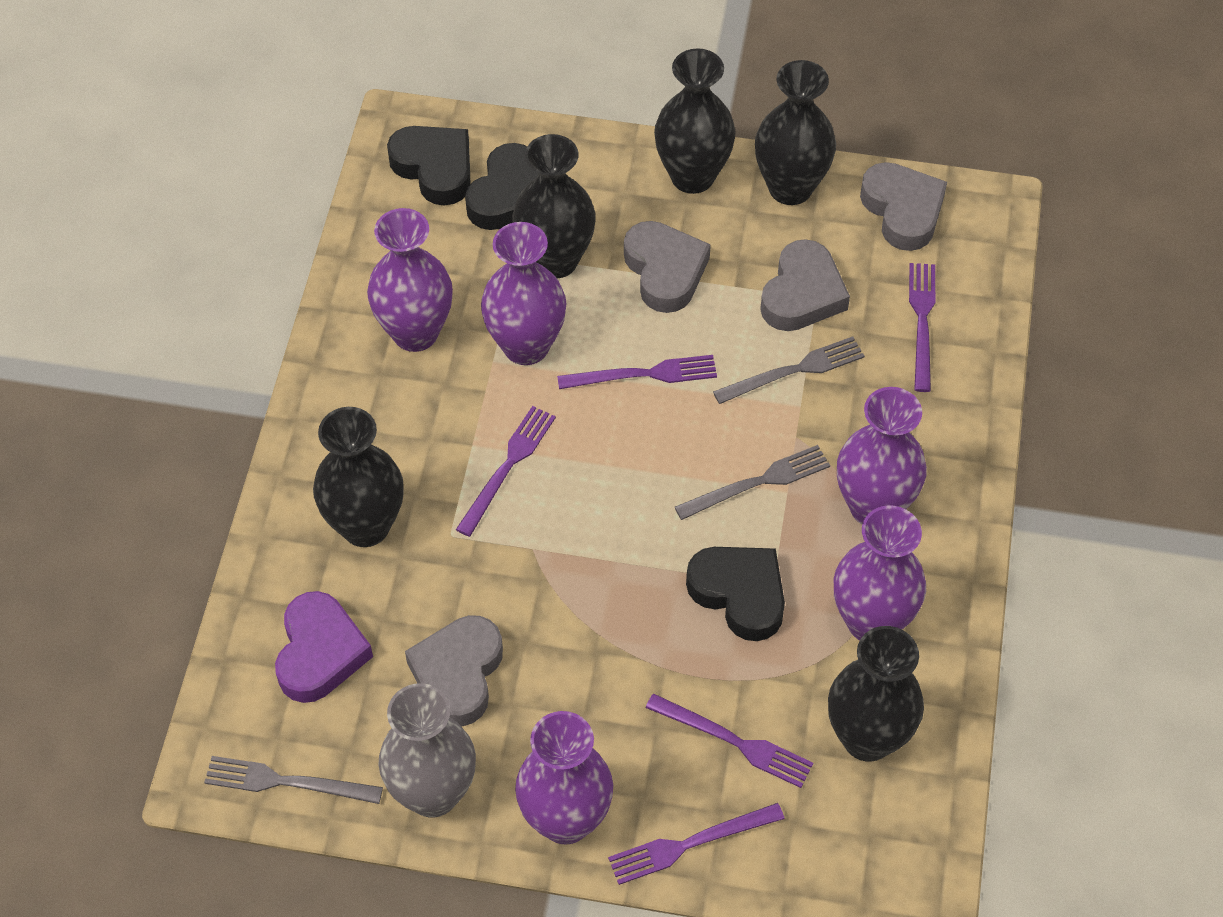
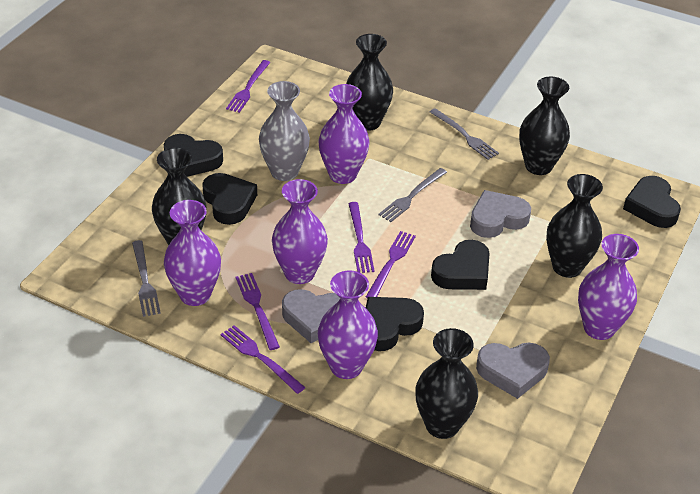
black heart: [387,126,471,205] [465,143,539,230] [686,547,785,641] = 3 -> [164,134,223,177] [202,173,257,225] [366,297,424,351] [431,240,489,290] [623,176,681,228] = 5
grey heart: [405,615,503,727] [624,221,711,313] [760,239,850,331] [860,162,947,251] = 4 -> [282,289,340,343] [470,190,531,238] [476,343,550,399] = 3
purple heart: [275,591,373,703] = 1 -> none = 0

